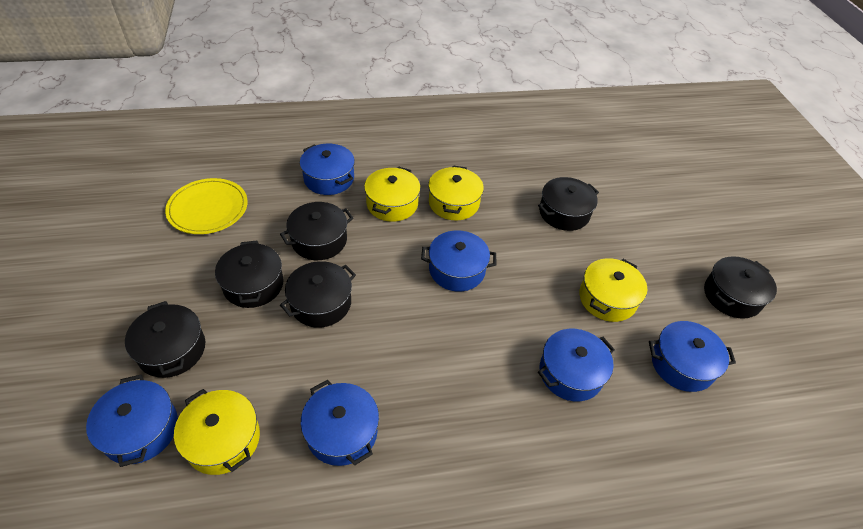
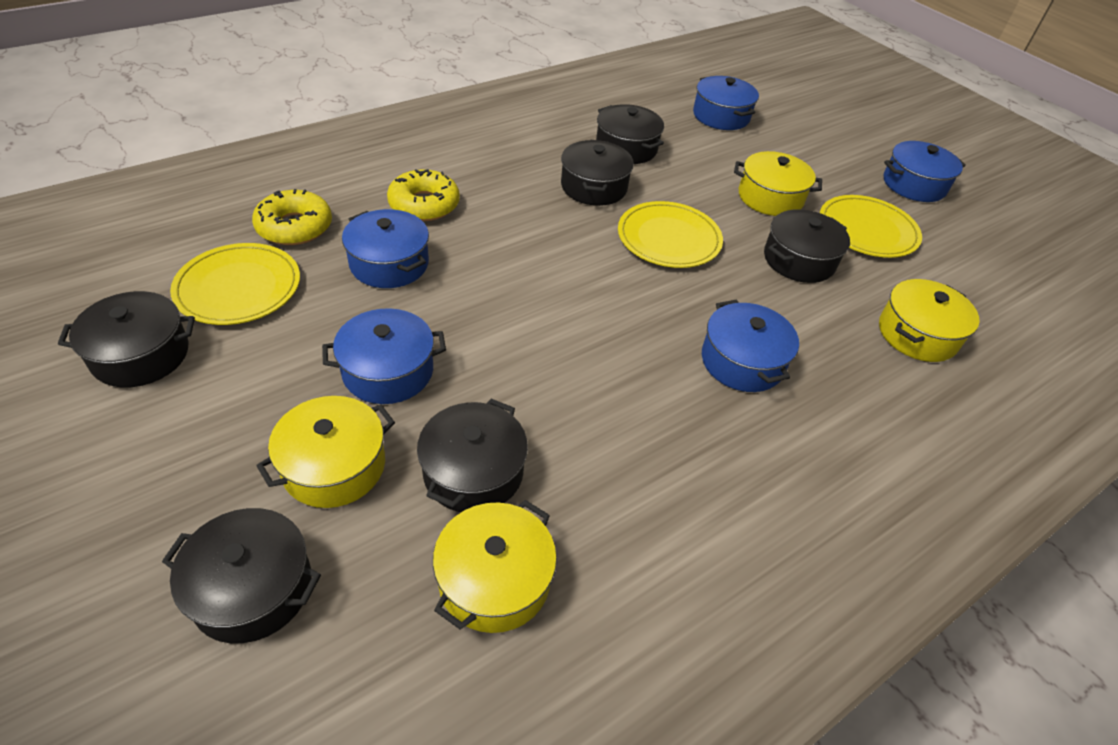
blue pot: [86,374,178,467] [300,144,355,195] [301,380,379,466] [421,230,497,291] [538,329,615,401] [649,321,736,392] = 6 -> [322,308,446,404] [342,209,429,288] [693,76,759,130] [702,300,799,392] [884,141,966,202] = 5
yellow donut: none = 0 -> [252,189,332,245] [387,169,460,221] = 2
yellow plate: [165,178,248,234] = 1 -> [170,243,300,325] [618,201,723,268] [820,195,922,258] = 3

